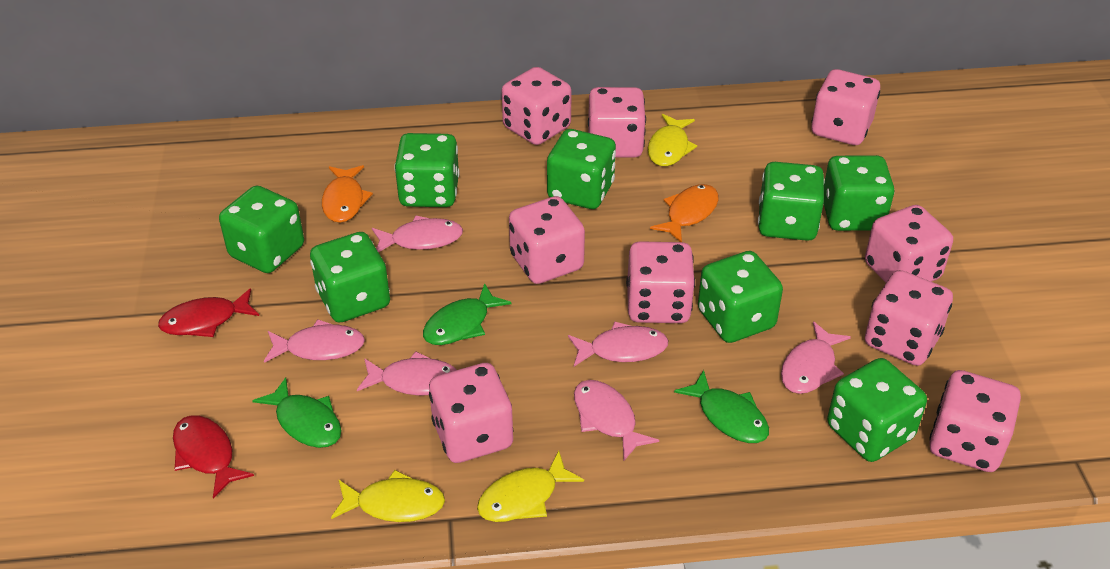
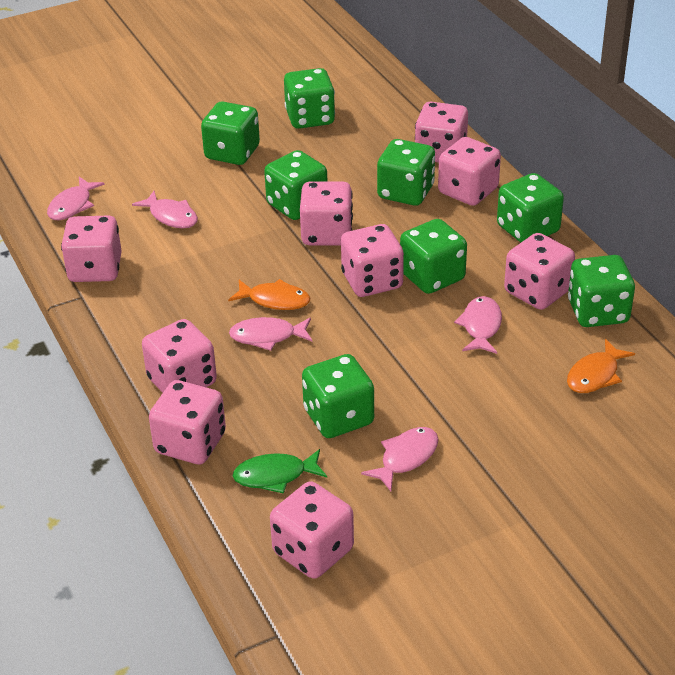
green fish: [252,377,342,448] [423,283,511,345] [674,370,769,443] = 3 -> [233,449,327,494] = 1
pink fish: [264,319,365,363] [357,351,457,395] [372,216,463,252] [568,321,668,367] [574,380,659,460] [781,321,851,394] = 6 -> [47,177,105,220] [132,191,198,228] [229,317,312,351] [361,427,438,491] [454,296,502,354] = 5
red fish: [158,288,259,337] [173,415,254,499] = 2 -> none = 0
yellow fish: [331,470,445,522] [477,451,584,522] [648,114,697,166] = 3 -> none = 0

